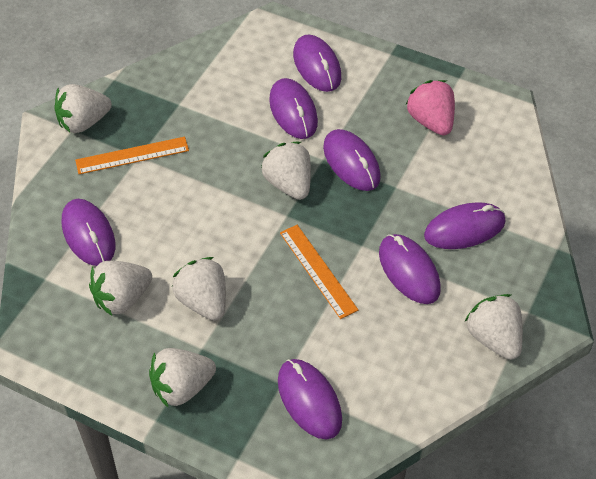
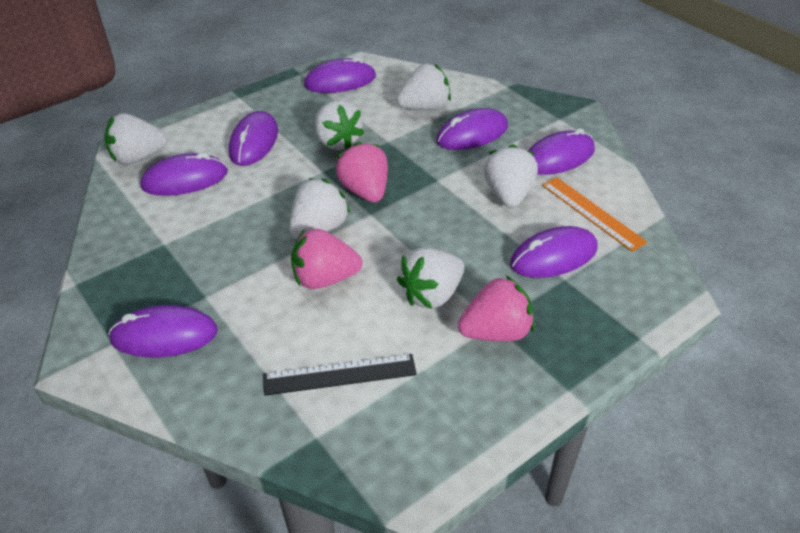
black ruler: none = 0 -> [263,354,417,396] = 1
orange ruler: [75,137,189,174] [280,225,358,319] = 2 -> [542,177,647,252] = 1
pink strawberry: [406,80,455,135] = 1 -> [291,229,362,289] [336,142,388,202] [458,276,534,341] = 3

